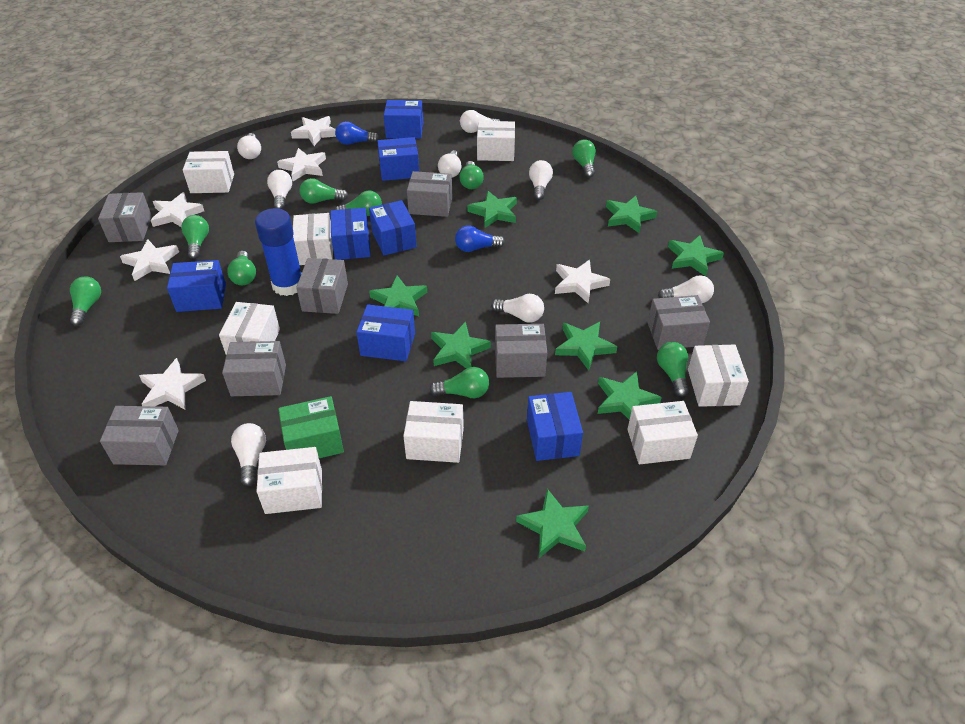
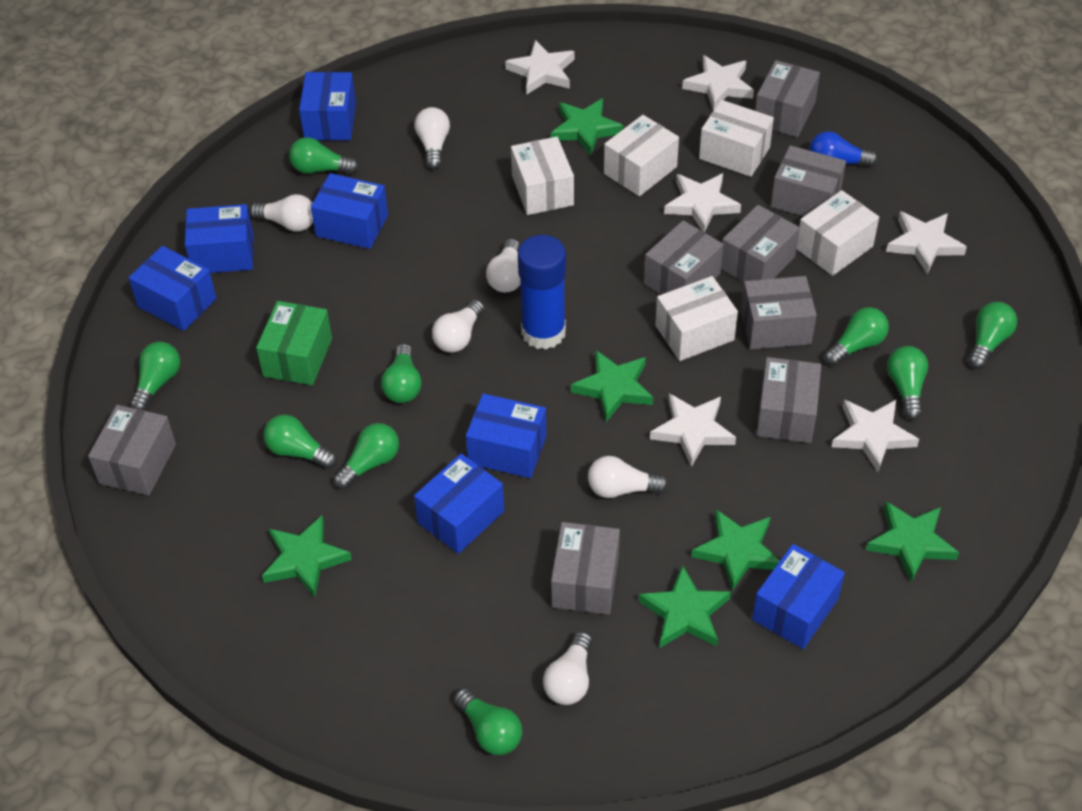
blue light bulb: [335,121,380,145] [455,225,505,252] = 2 -> [809,131,878,167] = 1
green star: [369,275,427,316] [431,322,491,369] [467,191,517,228] [516,489,589,558] [555,322,617,370] [598,371,662,420] [606,196,657,234] [668,235,724,276] = 8 -> [262,516,352,598] [551,98,623,155] [571,350,653,422] [639,565,731,648] [692,509,780,591] [866,502,959,582] = 6
grey box: [98,192,152,242] [100,406,179,465] [222,341,286,396] [296,258,348,314] [407,171,452,217] [495,324,547,378] [648,295,710,350] = 7 -> [88,405,176,495] [551,522,620,615] [644,220,723,295] [721,205,800,282] [741,276,817,350] [755,60,820,137] [756,357,821,443] [771,145,846,216] = 8
white box: [183,151,234,193] [219,302,280,355] [256,447,322,514] [293,213,333,265] [403,401,464,463] [477,121,515,161] [627,401,698,464] [688,345,749,407] = 8 -> [511,137,574,215] [604,115,679,196] [655,276,738,361] [699,100,774,177] [796,190,879,276] = 5
white light bulb: [231,423,266,486] [237,133,261,159] [267,170,292,209] [438,150,462,178] [460,110,500,133] [491,294,544,323] [529,160,553,200] [658,275,714,303] = 8 -> [250,194,313,232] [415,107,450,169] [432,300,484,353] [486,239,521,292] [543,632,592,705] [588,456,669,498] = 6

